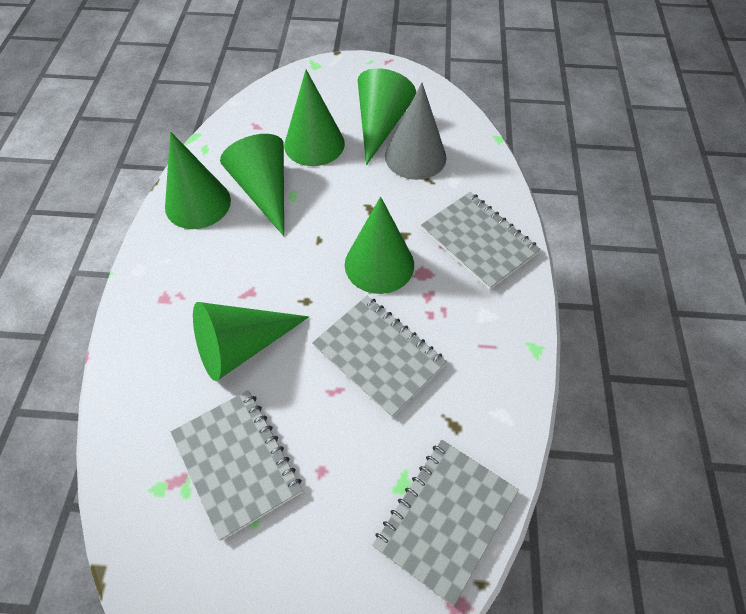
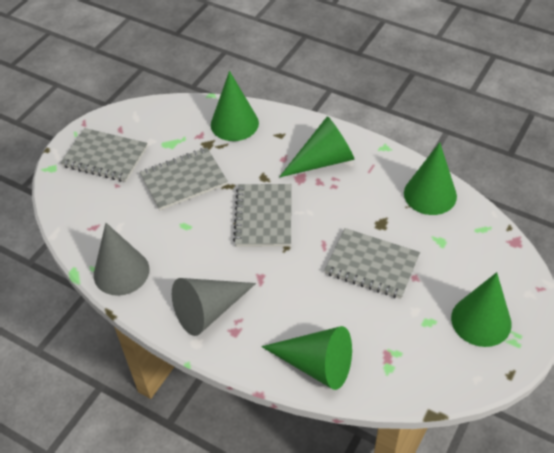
green cone: [165,131,231,229] [193,302,309,381] [220,134,284,236] [284,70,345,166] [345,197,414,294] [358,68,416,165] = 6 -> [211,71,259,141] [261,326,352,390] [279,116,355,177] [404,142,457,215] [451,272,512,347] = 5
grey cone: [385,83,447,180] = 1 -> [94,223,149,296] [172,278,256,336] = 2

